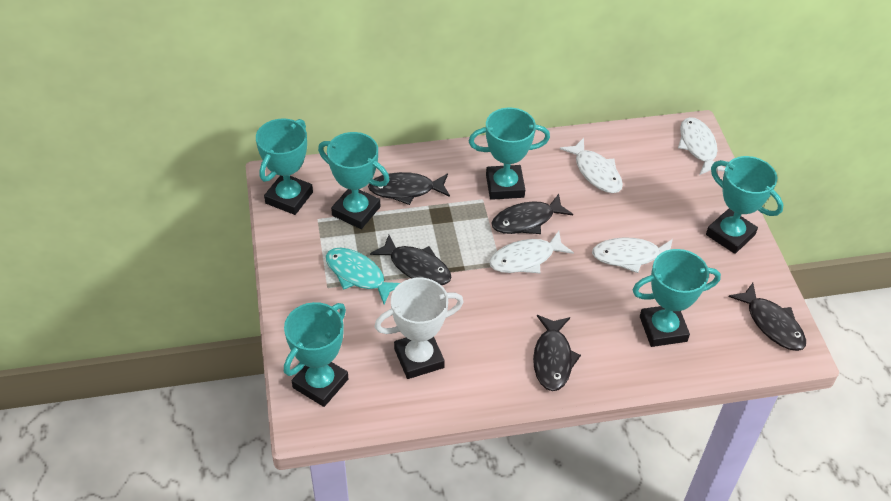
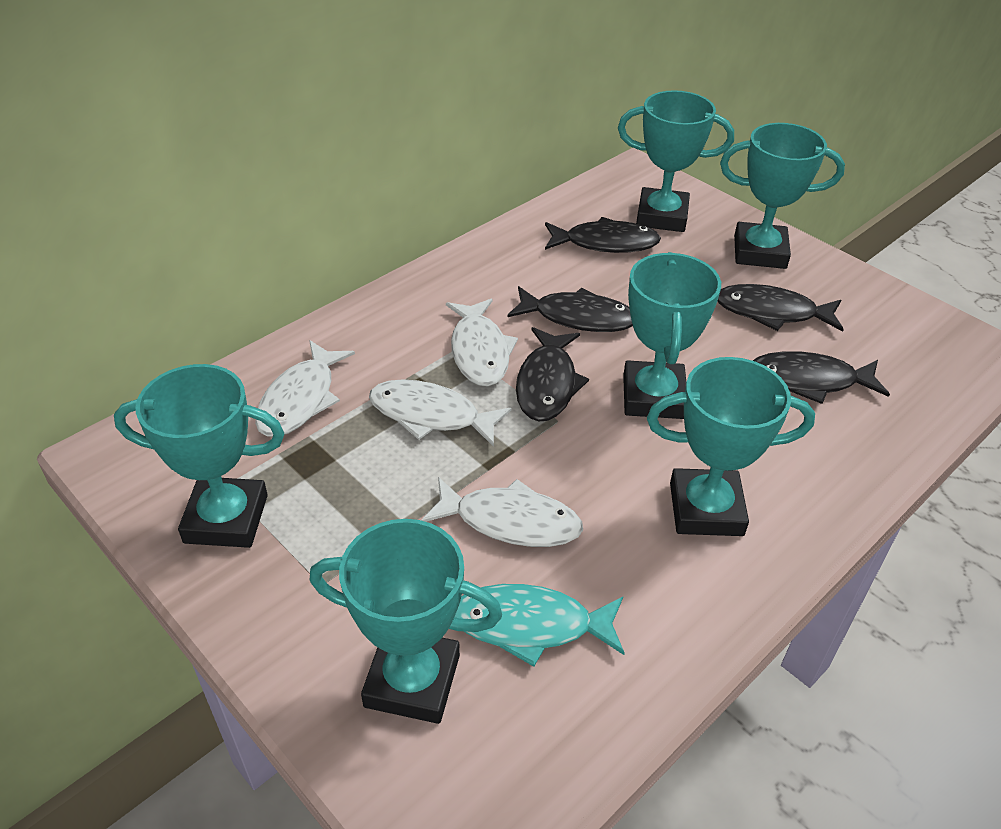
white trophy: [374,278,463,379] = 1 -> none = 0

